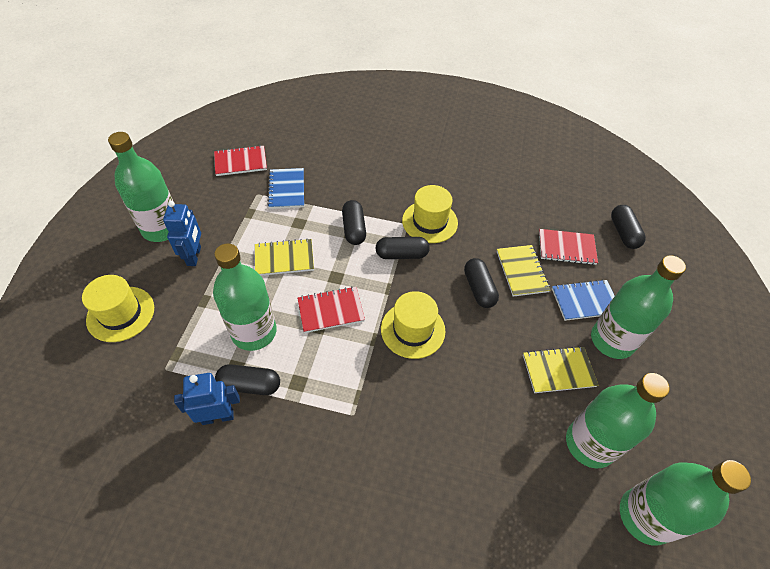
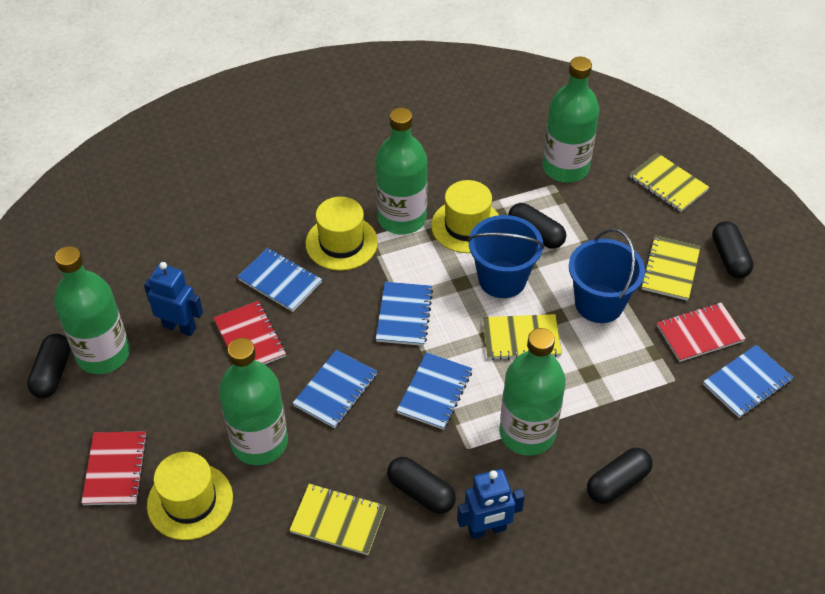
blue bucket: none = 0 -> [467,215,545,298] [569,228,645,323] = 2
blue notebook: [267,168,304,209] [552,279,615,321] = 2 -> [237,248,322,312] [293,350,377,428] [376,282,433,346] [397,352,472,430] [703,345,793,418] = 5
yellow notebook: [255,239,314,276] [497,245,550,297] [523,346,599,393] = 3 -> [289,484,386,555] [483,314,562,360] [630,153,709,212] [641,236,701,301] = 4

